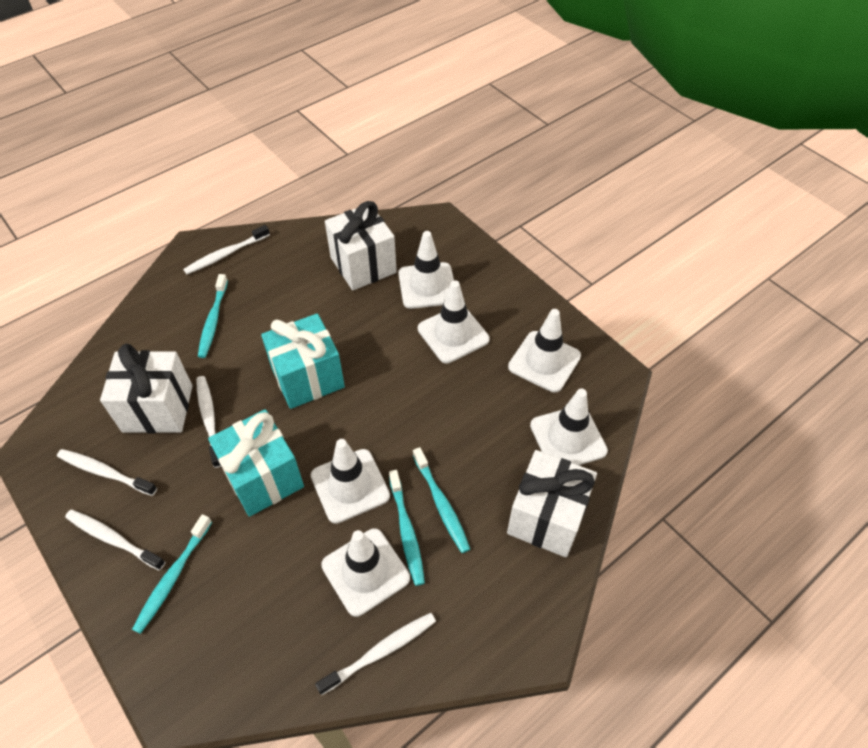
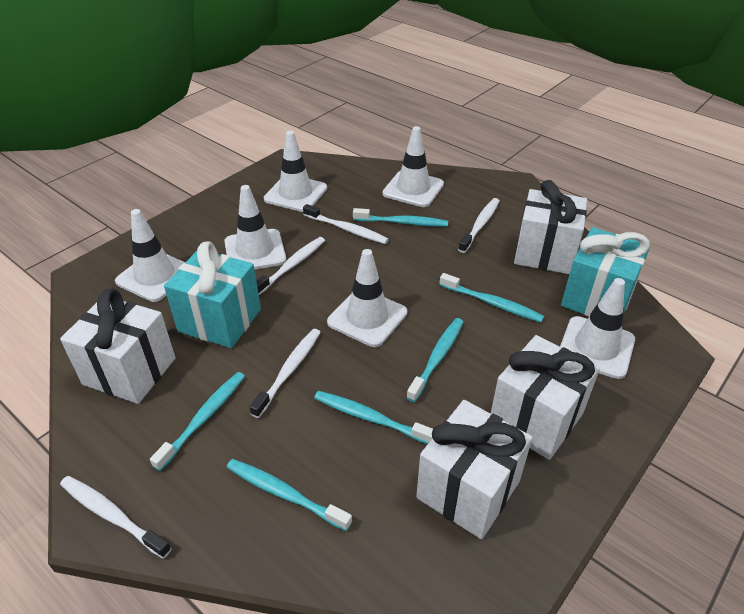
turquoise toothbrush: [132,514,212,634] [198,274,228,358] [389,470,425,586] [413,447,470,553] = 4 -> [150,372,245,471] [227,459,352,531] [314,391,433,444] [353,208,448,227] [406,318,463,402] [440,273,544,322] = 6
white gift: [100,344,192,433] [325,201,397,290] [507,450,597,557] = 3 -> [60,288,176,404] [416,400,532,539] [491,335,600,460] [514,180,587,274] = 4

